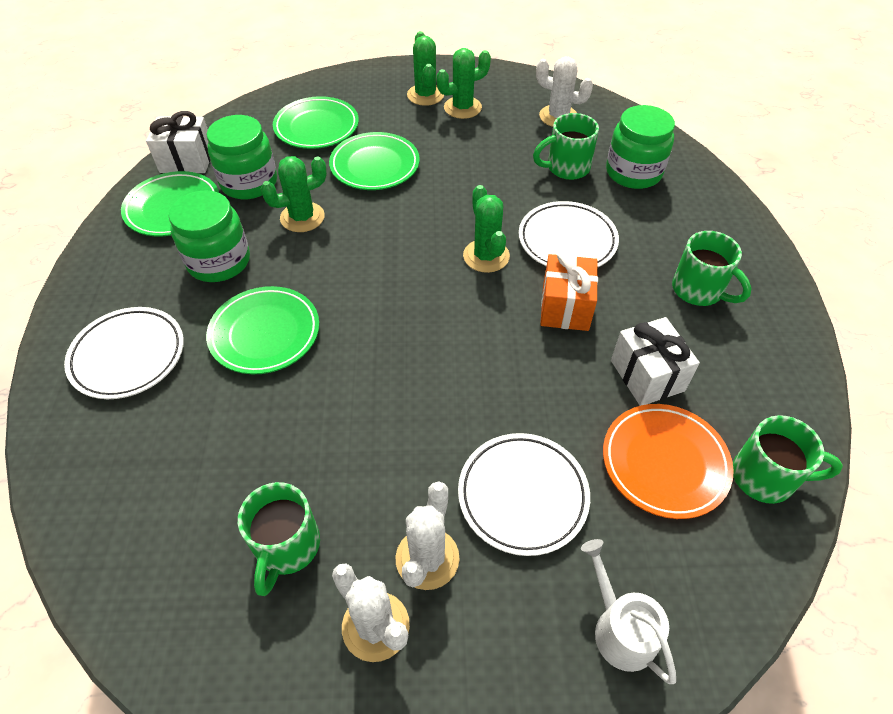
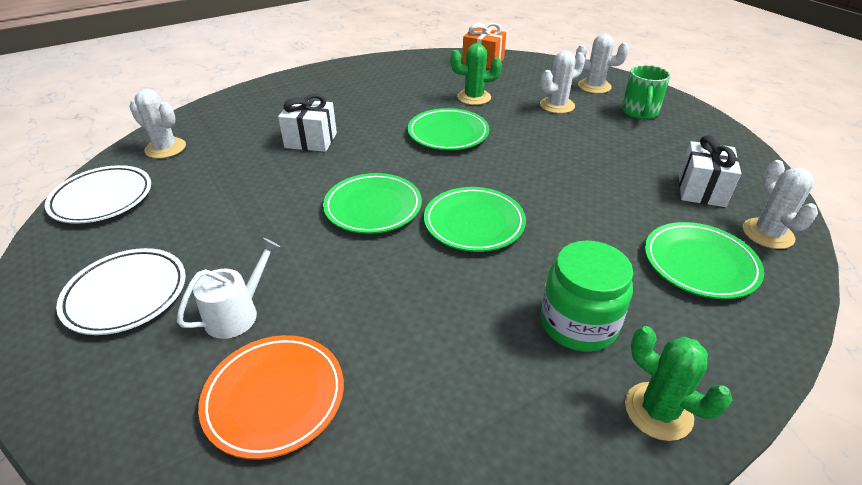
green cactus: [261,156,327,232] [407,31,444,106] [436,48,491,119] [463,185,510,273] = 4 -> [451,43,502,105] [625,326,732,441] = 2
green jar: [169,190,250,282] [207,115,277,199] [606,105,675,189] = 3 -> [541,240,633,352] = 1
green mug: [238,482,320,596] [533,113,599,180] [672,231,752,306] [733,415,843,504] = 4 -> [621,65,670,119] = 1
white cactus: [332,563,410,662] [396,481,460,590] [536,57,593,127] = 3 -> [129,89,186,159] [540,50,585,114] [576,34,629,94] [743,160,818,249] = 4
white plate: [64,307,184,399] [458,433,590,556] [519,201,619,268] = 3 -> [45,165,151,224] [56,248,186,335] = 2

